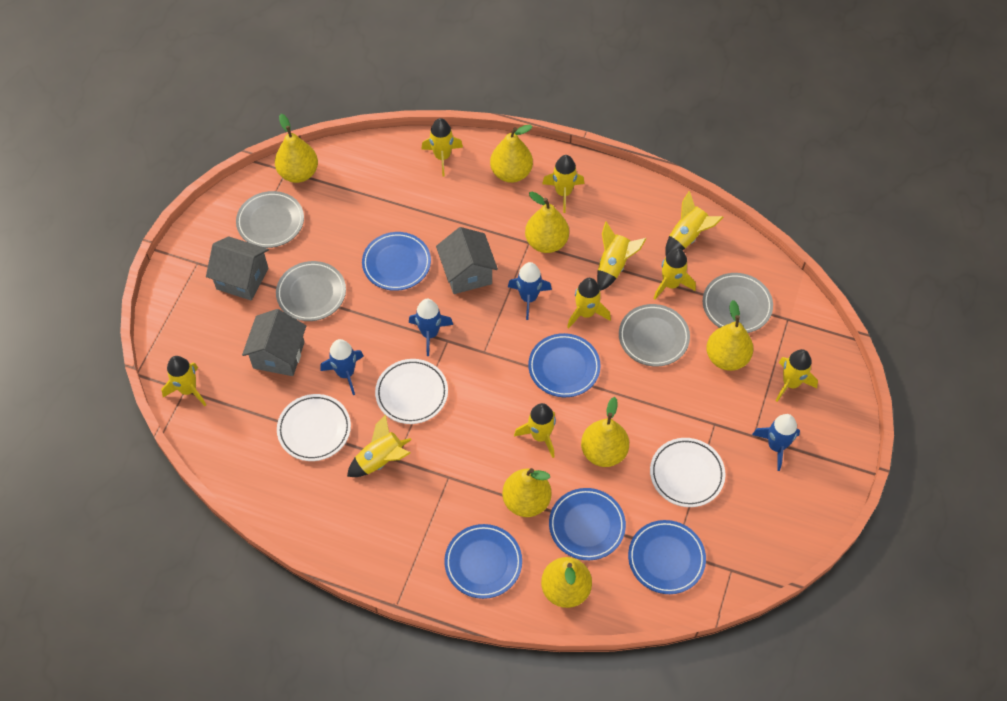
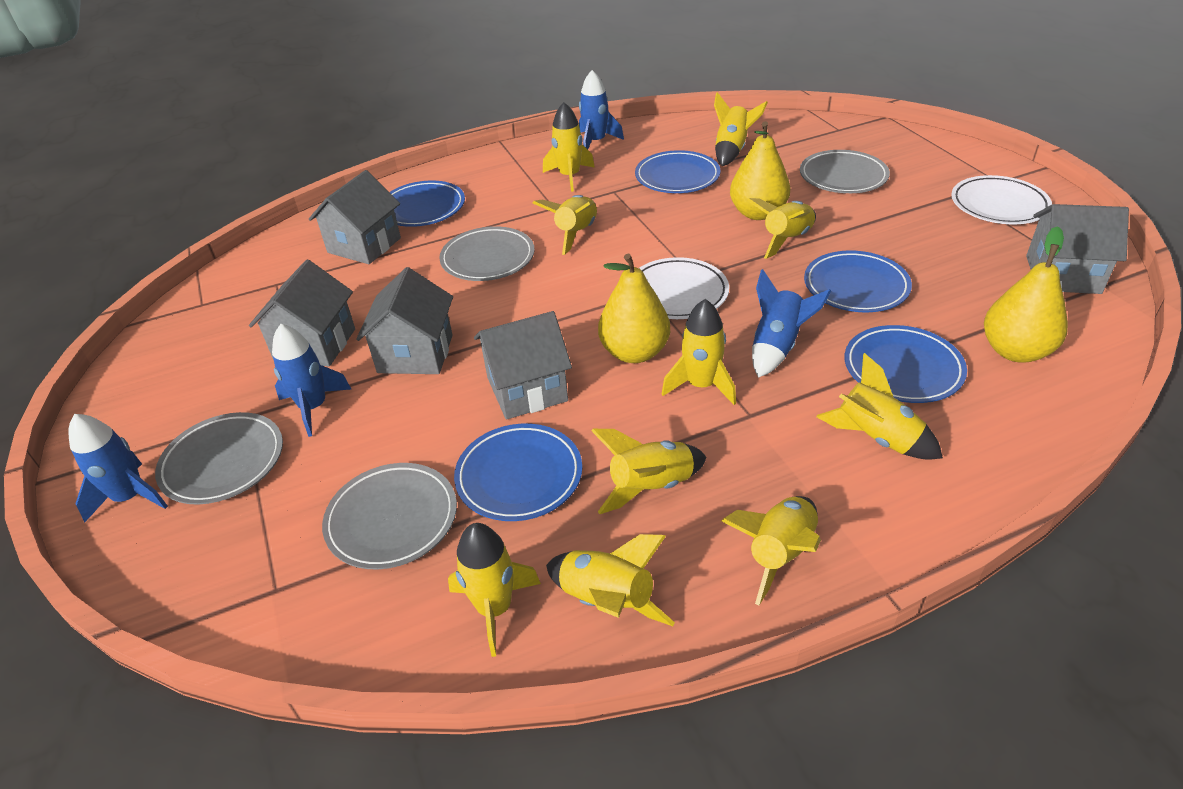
grey house: [206,236,269,301] [242,309,306,376] [436,227,498,294] = 3 -> [249,260,355,366] [309,170,401,264] [356,267,453,374] [474,311,572,420] [1026,204,1129,294] = 5
white plate: [277,394,351,461] [375,359,448,424] [650,438,725,507] = 3 -> [639,257,729,319] [951,175,1052,224] = 2
yellow pear: [275,114,318,183] [490,125,533,183] [502,468,551,517] [525,192,569,253] [541,557,592,608] [581,397,629,467] [706,300,754,371] = 7 -> [598,254,670,363] [730,121,791,220] [984,226,1068,363] = 3

